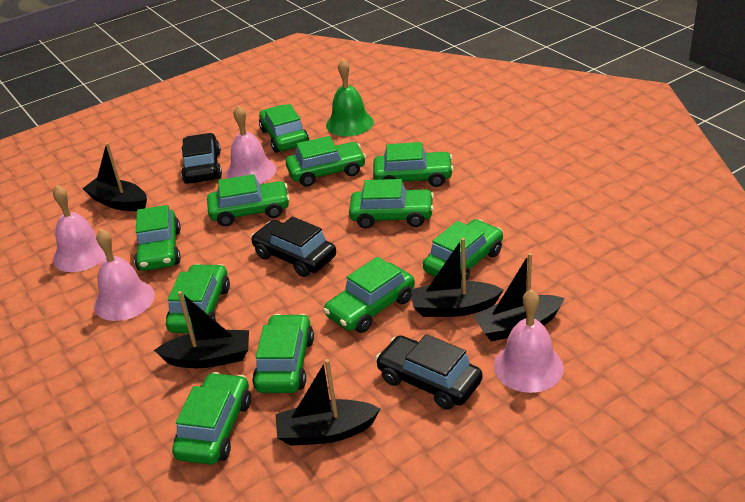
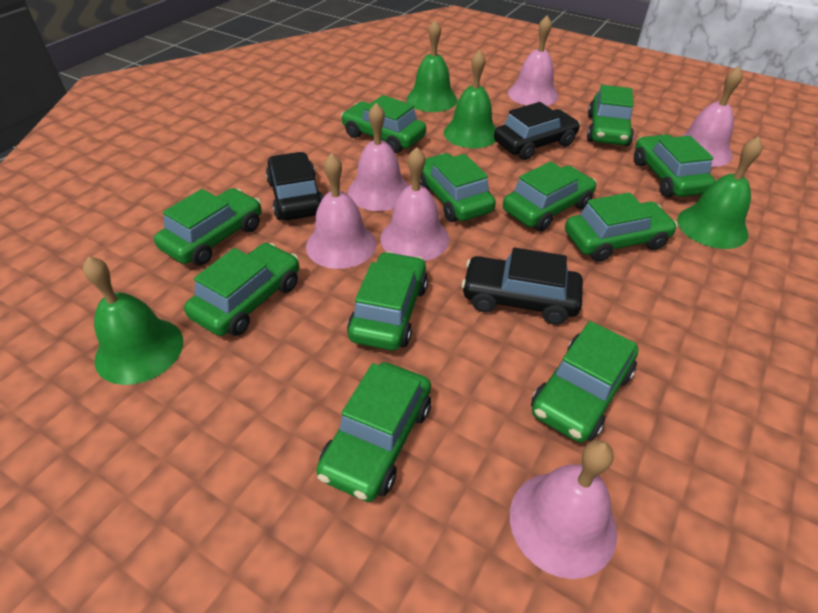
black boat: [82,143,147,211] [154,291,249,368] [275,359,380,446] [411,238,504,317] [473,253,565,341] = 5 -> none = 0
green bell: [326,59,374,136] = 1 -> [83,256,183,385] [407,19,457,112] [444,50,496,148] [677,137,763,249] = 4
pink bell: [53,185,106,272] [94,229,155,321] [226,105,276,184] [494,289,564,393] = 4 -> [306,153,376,269] [348,103,409,211] [380,147,449,261] [508,15,559,106] [510,440,617,579] [682,66,743,167] = 6

